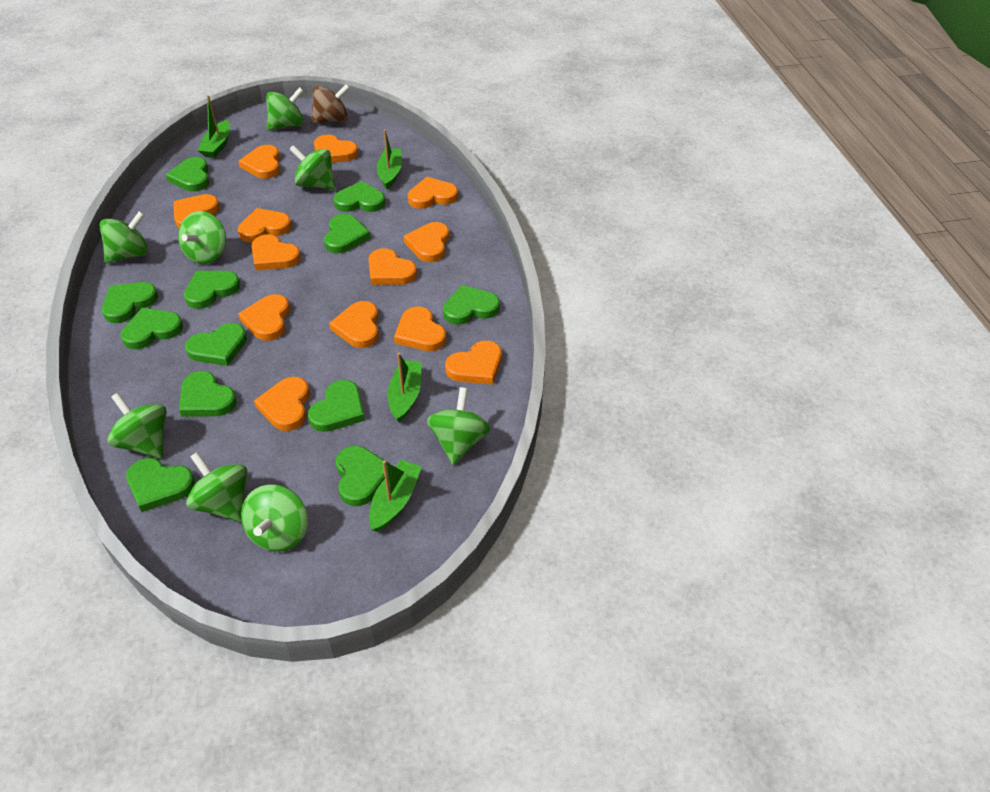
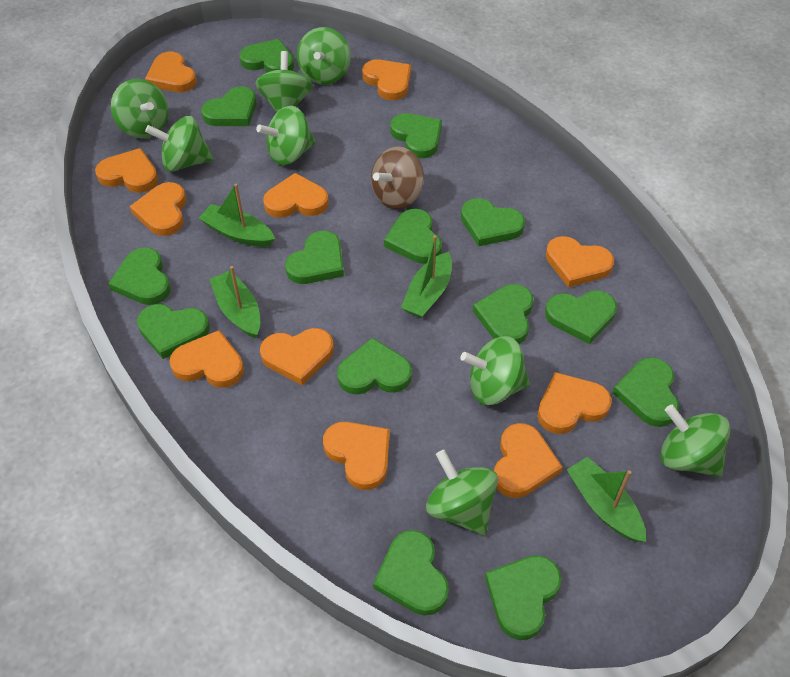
green heart: [102,282,158,323] [121,308,183,349] [126,458,195,512] [166,157,209,192] [179,371,237,417] [184,271,240,309] [185,323,247,366] [308,380,365,432] [324,214,371,254] [333,181,385,212] [336,446,388,506] [443,285,500,325] = 12 -> [108,247,171,305] [137,304,210,359] [201,86,257,126] [239,39,294,73] [285,231,344,284] [337,338,412,395] [373,530,449,615] [384,209,442,264] [390,113,442,158] [461,198,525,247] [473,284,533,344] [485,555,562,640] [545,290,617,344] [612,357,679,427] = 14
orange heart: [174,194,220,228] [238,145,280,179] [238,208,292,243] [238,294,290,341] [251,234,301,271] [254,377,310,431] [314,134,358,163] [329,301,379,348] [368,248,417,285] [394,306,446,351] [404,222,449,262] [408,177,458,209] [445,341,502,385] = 13 -> [95,148,158,193] [130,182,186,236] [145,52,197,92] [169,330,244,388] [260,328,334,385] [263,173,329,218] [323,422,390,490] [362,59,411,100] [494,423,563,498] [537,372,612,434] [546,236,614,287] = 11

